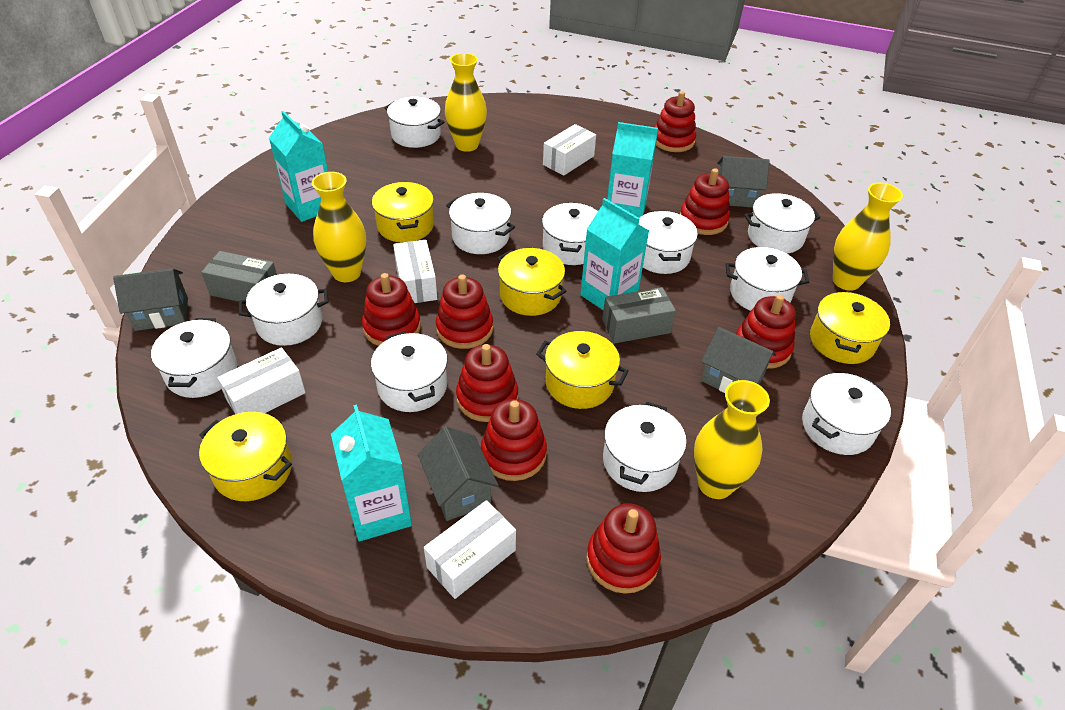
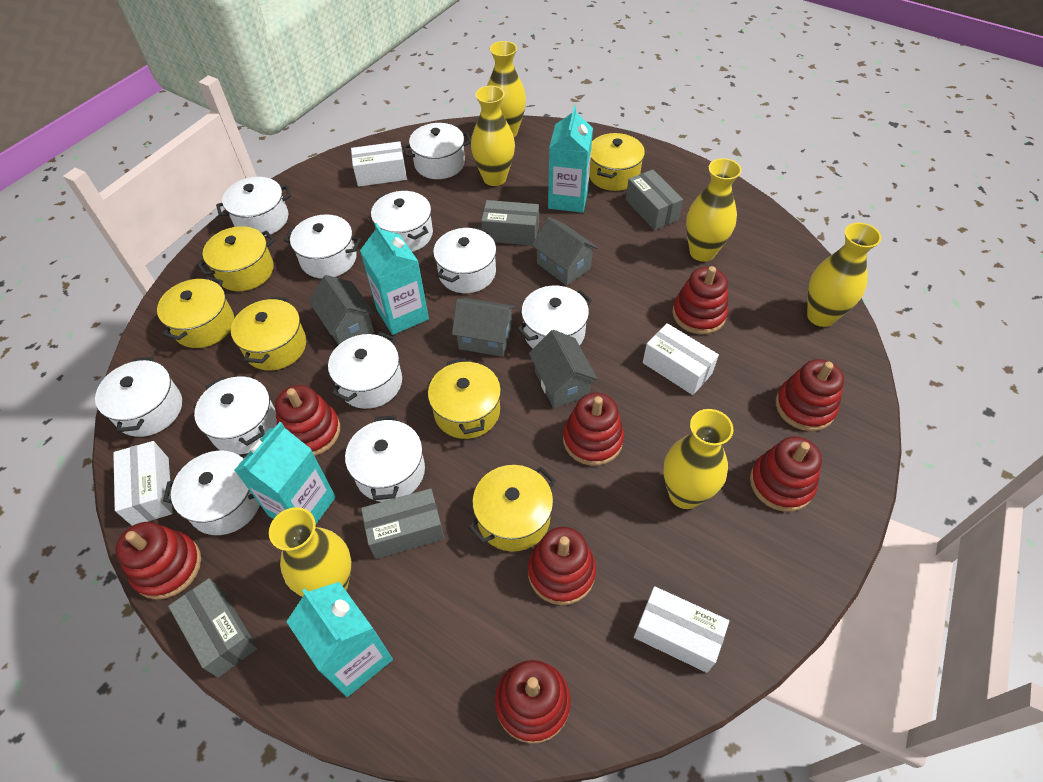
grey box: [201,251,277,302] [602,287,676,344] = 2 -> [168,578,258,678] [361,488,445,559] [481,200,539,246] [626,169,683,230] = 4
yellow pot: [199,412,292,501] [372,182,434,243] [498,248,567,316] [536,331,628,409] [810,291,890,364] = 5 -> [157,276,234,348] [197,226,275,291] [231,297,306,371] [428,358,501,439] [468,465,556,552] [589,133,645,191] = 6
yellow vase: [312,172,366,282] [445,53,487,152] [694,380,770,499] [833,183,903,291] = 4 -> [269,507,352,597] [471,86,515,186] [487,41,526,137] [663,409,734,509] [686,158,742,262] [807,223,881,327] = 6

